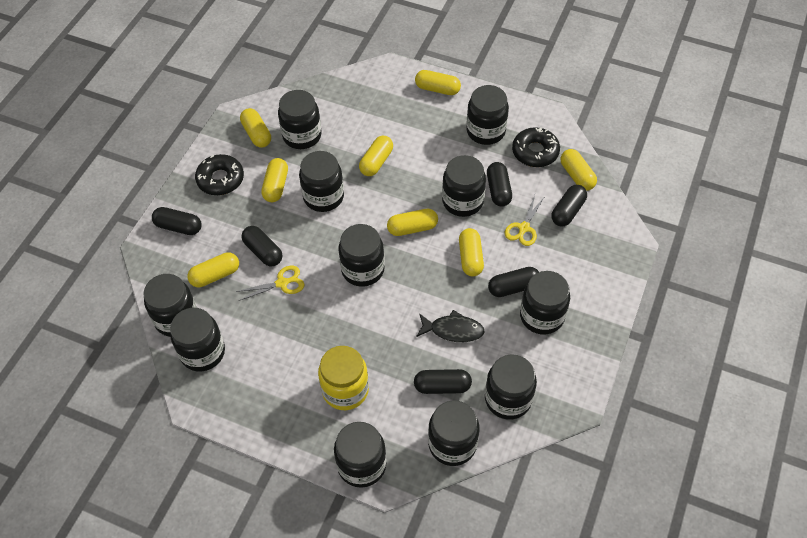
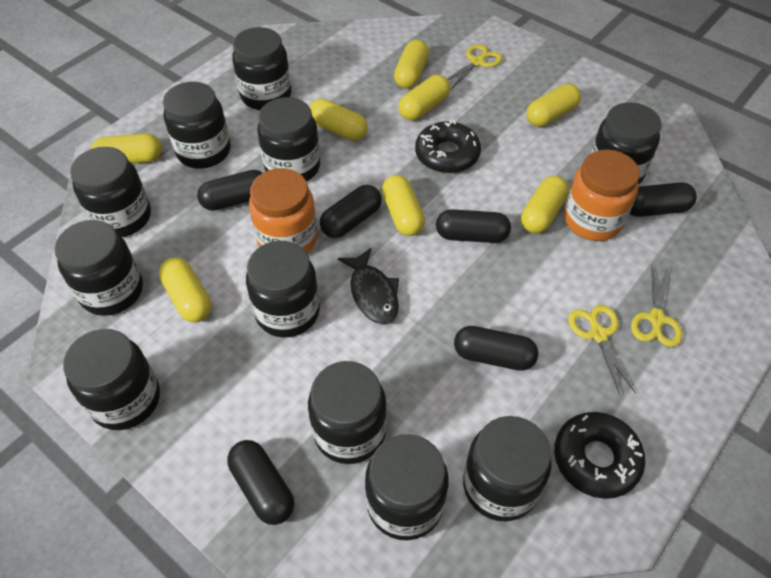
orange jar: none = 0 -> [249,168,317,253] [564,150,640,241] = 2
yellow jar: [318,346,369,410] = 1 -> none = 0
yellow scissors: [236,266,305,301] [505,195,544,246] = 2 -> [447,44,503,89] [568,305,636,395] [631,265,683,347] = 3

